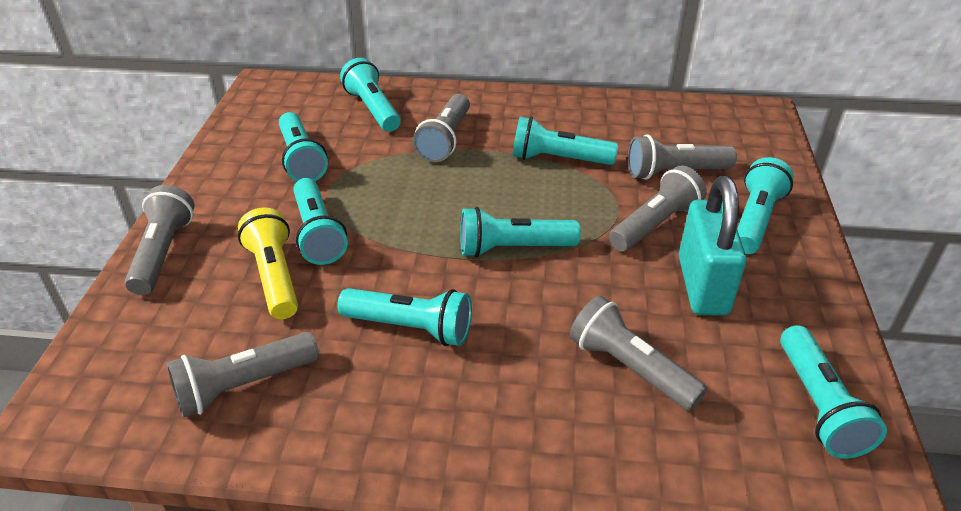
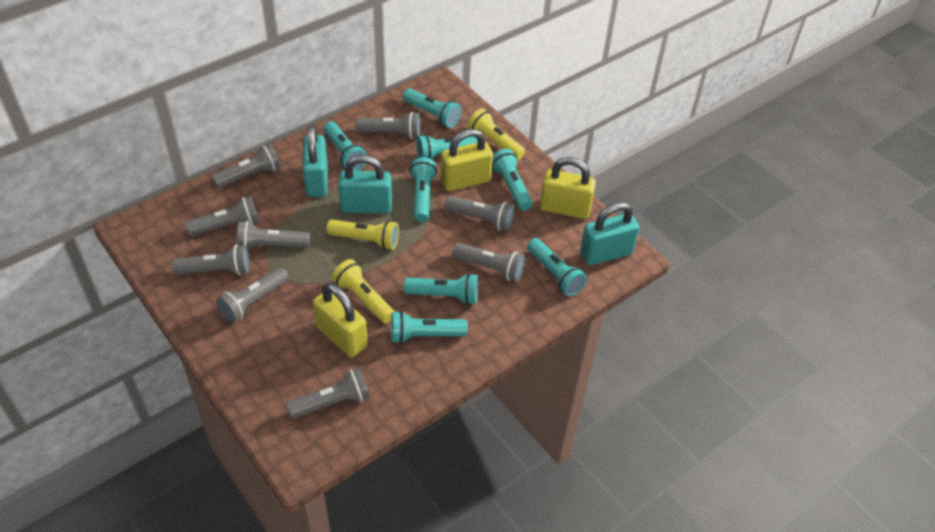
grey flashlight: [125,185,194,295] [167,332,319,418] [413,94,470,162] [570,295,707,411] [609,165,707,251] [628,135,737,180] = 6 -> [172,245,250,275] [185,196,259,236] [212,143,281,188] [216,267,289,323] [237,221,310,250] [286,368,370,419] [356,112,421,139] [445,196,515,231] [452,243,525,282] = 9
turquoise padlock: [679,176,747,316] = 1 -> [303,125,328,197] [338,155,392,214] [580,202,639,265] = 3
yellow flashlight: [238,208,298,319] = 1 -> [327,220,399,250] [332,259,395,323] [468,108,525,160] = 3
yellow padlock: none = 0 -> [313,283,368,358] [440,129,493,191] [540,157,596,219] = 3

